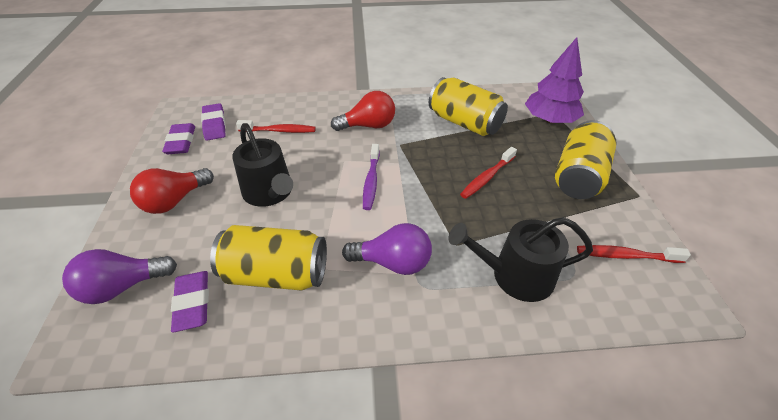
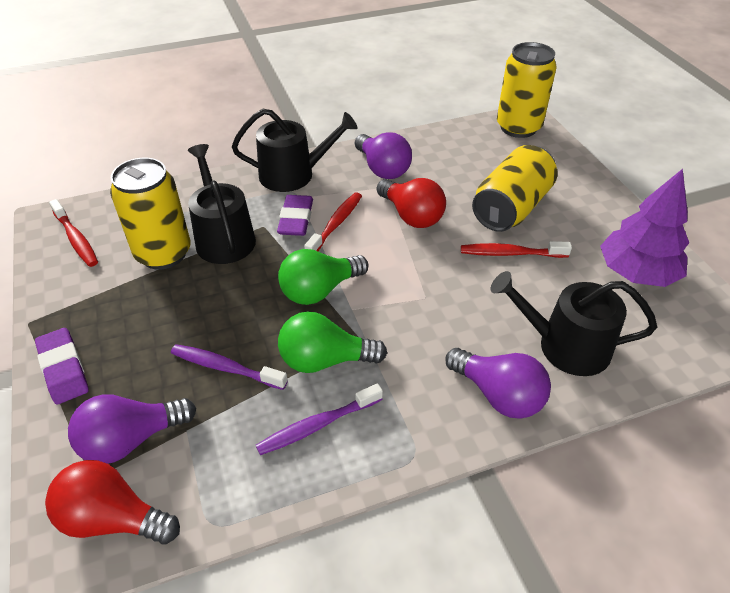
black watering can: [232,123,293,207] [449,217,593,302] = 2 -> [188,144,256,264] [232,109,357,192] [491,271,657,376] = 3
green light bulb: none = 0 -> [278,249,369,305] [278,311,387,373] = 2
purple eraser: [162,123,195,154] [171,271,209,332] [201,103,226,140] = 3 -> [35,328,89,405] [277,195,313,236] = 2
purple light bulb: [62,249,177,304] [342,223,432,275] = 2 -> [68,394,196,464] [355,132,412,179] [445,348,551,419] = 3
purple toothbrush: [363,144,380,210] = 1 -> [171,344,288,390] [256,383,383,455] = 2

